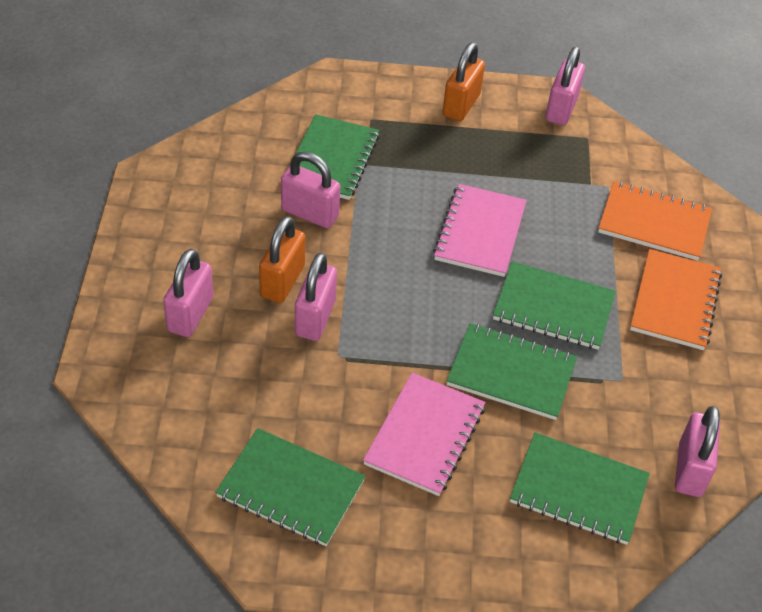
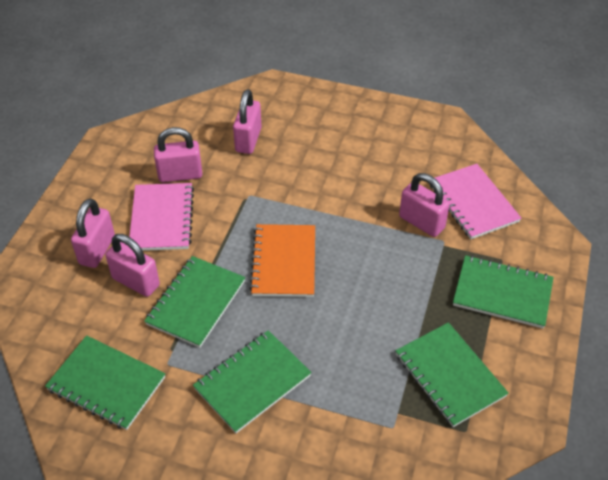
orange notebook: [598,181,712,261] [630,249,722,350] = 2 -> [249,224,315,297] = 1
orange padlock: [259,216,305,303] [443,42,485,121] = 2 -> none = 0

